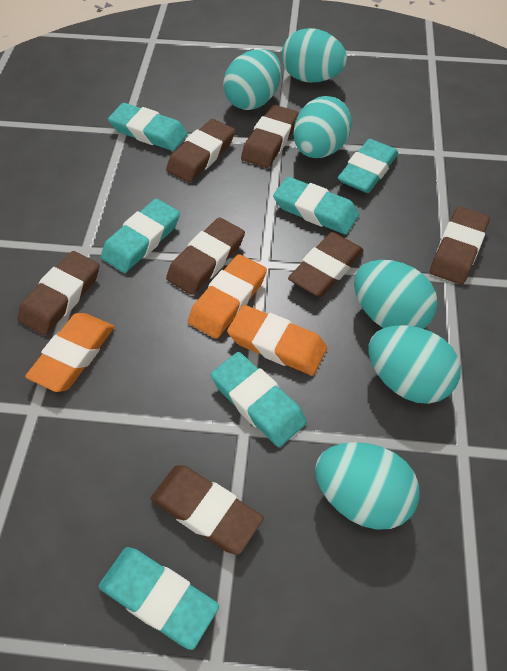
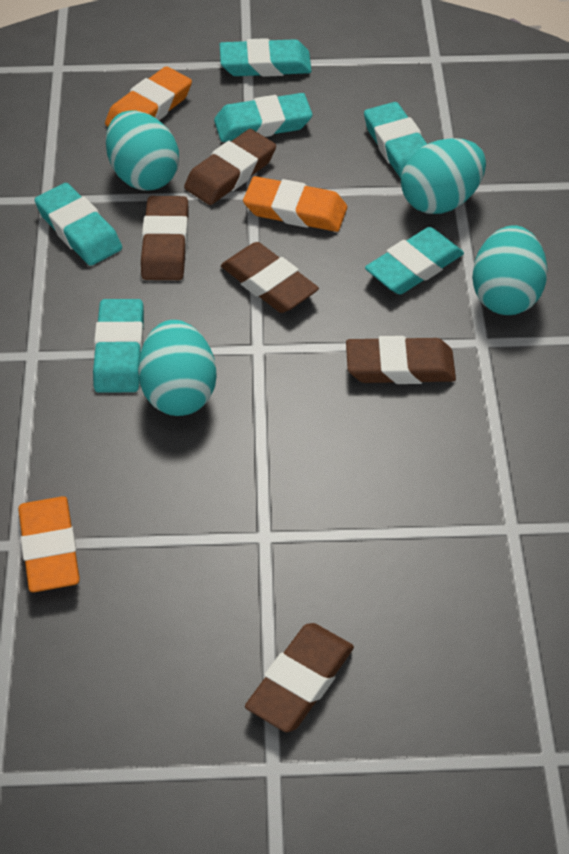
brown eraser: [18,251,99,335] [150,465,264,555] [166,119,235,182] [166,217,245,295] [241,105,299,168] [288,232,363,297] [430,206,490,285] = 7 -> [141,196,188,280] [184,129,276,205] [221,242,319,313] [245,623,354,732] [346,336,456,384] = 5
turquoise egg: [223,49,281,110] [282,28,347,83] [294,96,352,158] [315,442,420,530] [354,260,438,329] [369,325,461,404] = 6 -> [106,111,179,191] [138,320,217,416] [401,138,486,214] [472,225,548,315] = 4

